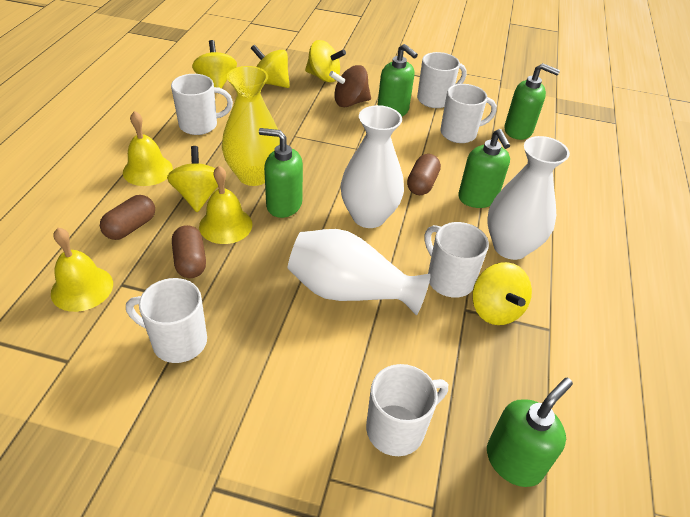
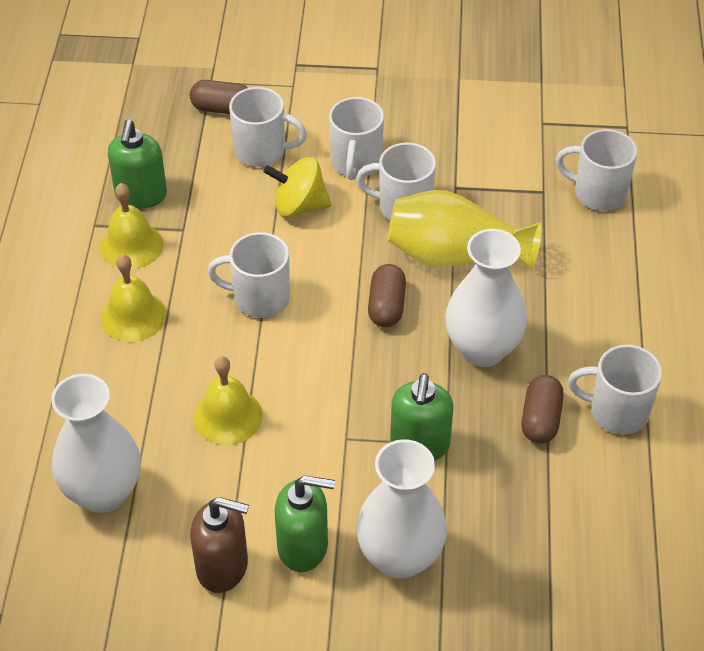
brown soap dispenser: none = 0 -> [190,497,249,593] = 1
brown spinning top: [329,65,371,107] = 1 -> none = 0
green soap dispenser: [259,128,303,218] [378,44,418,117] [458,129,510,208] [487,378,573,487] [504,63,560,140] = 5 -> [108,120,167,208] [275,475,335,572] [390,373,453,460] = 3
yellow spinning top: [167,146,218,212] [192,40,237,89] [251,44,290,88] [305,40,346,82] [472,262,532,325] = 5 -> [263,157,332,217] = 1

